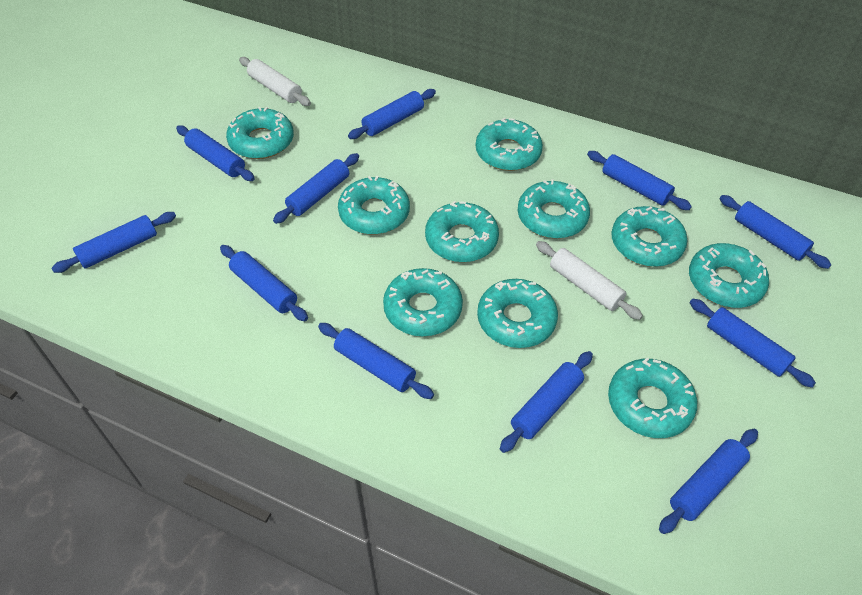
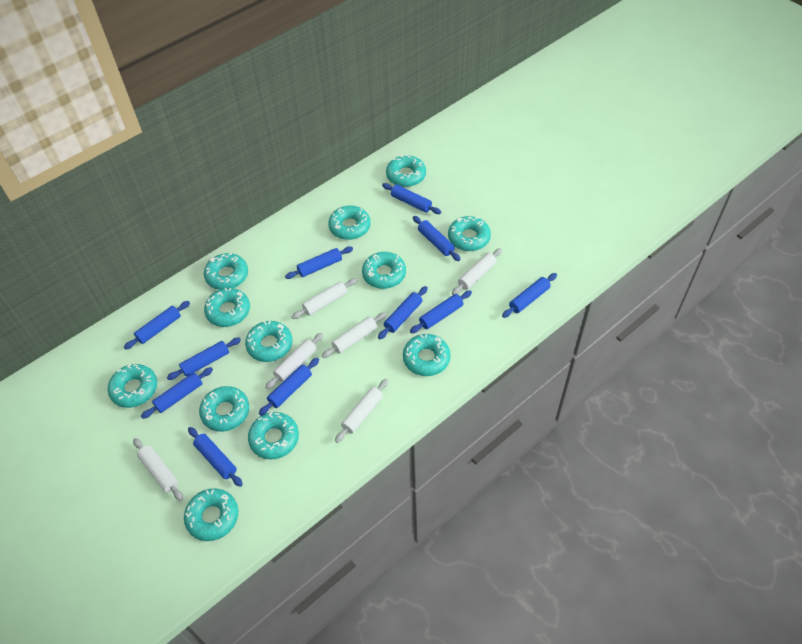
turquoise donut: [226,107,294,159] [338,176,410,234] [383,268,463,336] [425,201,499,262] [476,117,543,171] [477,279,558,348] [518,179,590,238] [608,358,697,438] [611,206,687,267] [689,243,769,308] = 10 -> [108,364,157,408] [184,488,238,541] [199,386,249,432] [204,253,248,290] [204,288,250,327] [245,321,292,362] [248,412,299,459] [328,205,371,240] [362,252,406,289] [386,154,426,187] [403,334,451,376] [448,216,491,251] = 12
white rolling pin: [239,57,311,106] [536,241,643,320] = 2 -> [133,438,183,501] [265,333,323,389] [292,278,357,319] [322,312,386,358] [335,379,388,443] [452,248,502,295] = 6

